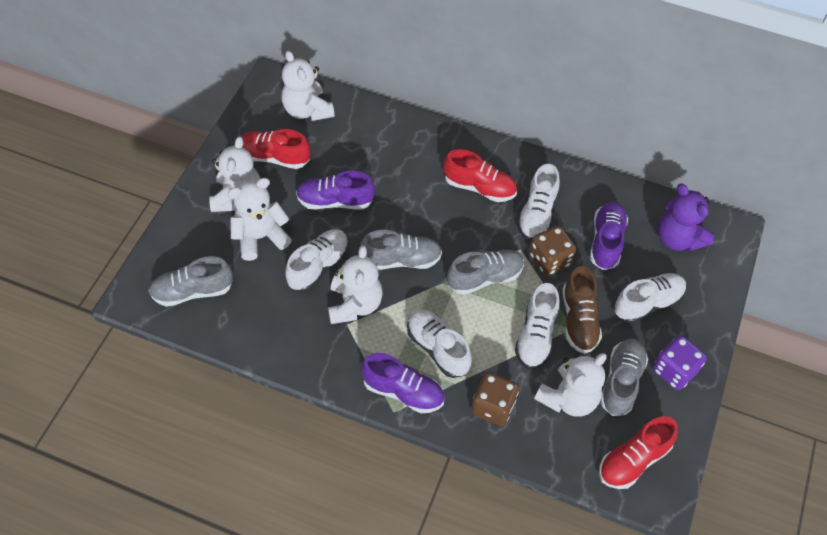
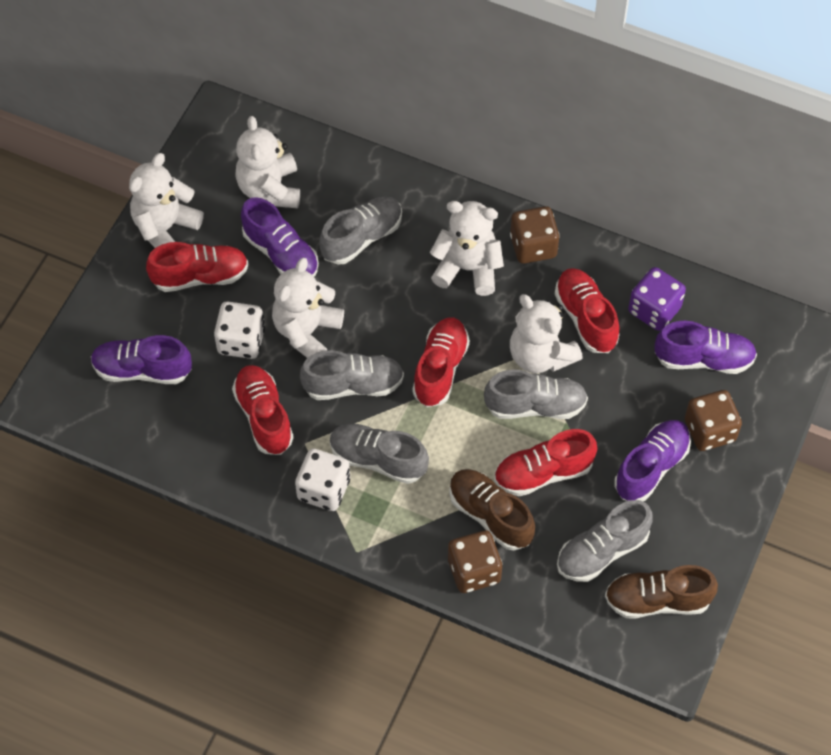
brown dice: [471,372,519,426] [529,226,576,276] = 2 -> [448,530,502,593] [510,206,560,264] [685,390,742,451] = 3
brown shoe: [562,266,602,354] = 1 -> [449,469,535,550] [605,565,718,618] = 2
grey shoe: [149,256,233,307] [360,230,442,270] [447,250,524,295] [600,339,648,416] = 4 -> [300,350,404,400] [319,196,402,265] [330,424,429,484] [484,370,588,419] [557,500,653,582] = 5
purple shoe: [296,170,375,209] [361,353,444,413] [590,202,628,270] = 3 -> [91,335,192,384] [241,197,319,277] [615,420,691,501] [654,321,757,374] = 4
purple teddy bear: [658,184,715,252] = 1 -> none = 0
red shoe: [240,129,310,169] [443,149,517,202] [599,416,678,489] = 3 -> [146,242,249,292] [232,365,294,455] [412,317,470,407] [494,429,597,496] [555,268,620,353] = 5
white dice: none = 0 -> [214,301,265,359] [295,448,350,511] = 2
white shoe: [285,229,349,292] [407,309,472,378] [515,283,560,369] [517,164,560,241] [614,273,687,323] = 5 -> none = 0

